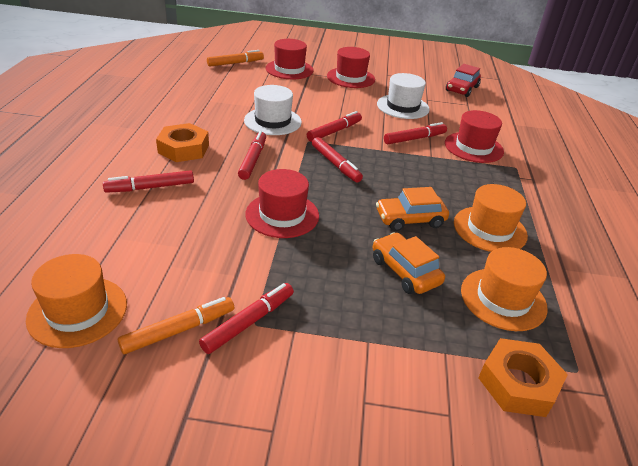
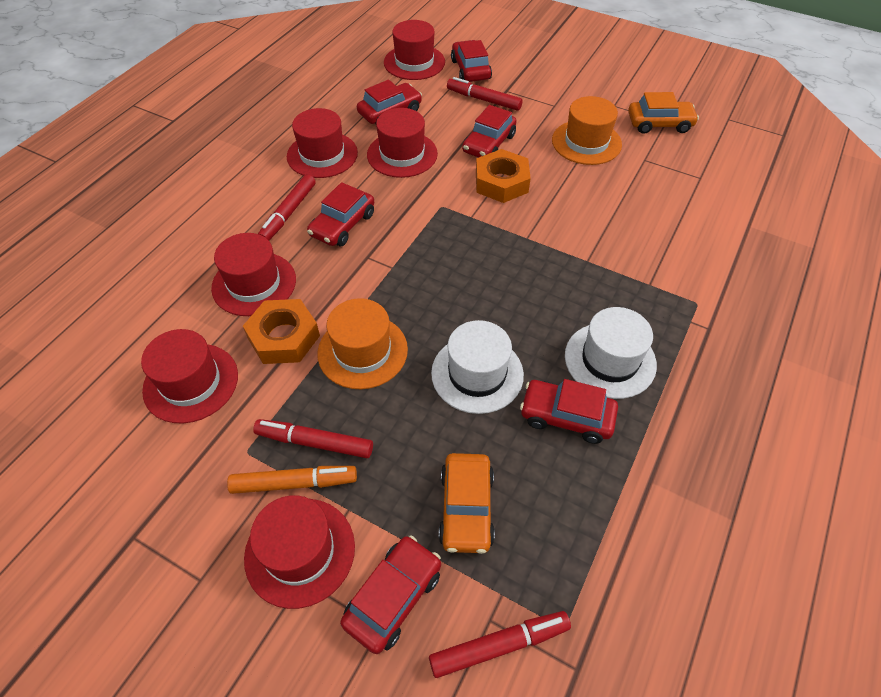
orange hat: [26,254,127,348] [454,184,528,252] [461,247,548,331] = 3 -> [317,298,408,389] [552,96,622,165] = 2
orange marker: [118,297,234,354] [207,50,264,67] = 2 -> [227,466,357,494] = 1
red car: [446,64,481,97] = 1 -> [307,182,374,246] [340,535,441,654] [357,80,422,124] [451,40,492,82] [462,105,516,158] [520,379,618,444] = 6
red hat: [245,169,319,238] [265,39,314,79] [327,47,375,88] [445,110,504,163] = 4 -> [141,329,238,424] [211,233,296,316] [244,495,355,609] [287,108,358,178] [367,108,438,178] [384,20,445,80] = 6
red marker: [103,170,194,193] [199,283,294,354] [238,131,266,180] [307,111,362,142] [312,137,363,182] [384,122,447,144] = 6 -> [253,419,373,458] [258,174,316,241] [429,611,571,678] [447,77,523,111] = 4

